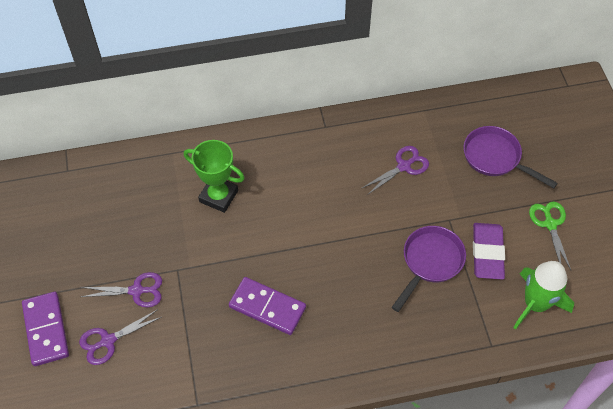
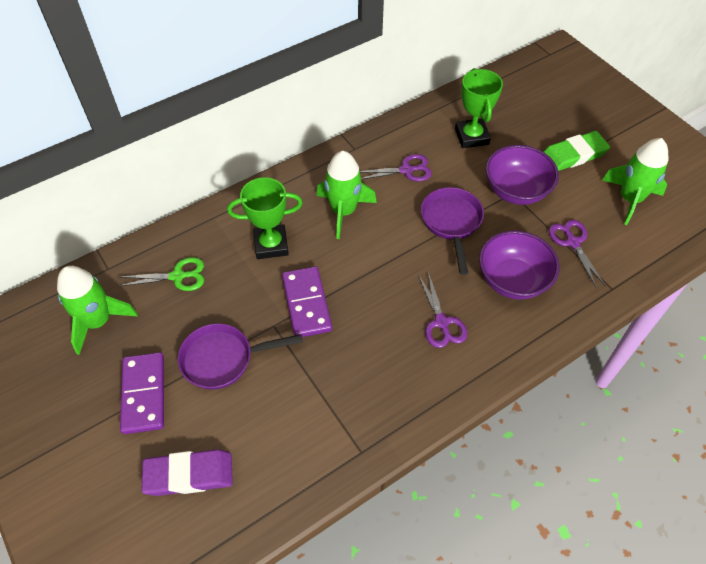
green eraser: none = 0 -> [543,131,610,171] = 1
green rocket: [513,261,574,330] = 1 -> [57,266,138,355] [316,151,377,239] [602,138,669,225] = 3
green trophy: [184,140,245,213] = 1 -> [227,177,303,259] [455,68,503,148] = 2
purple bowl: none = 0 -> [479,231,560,299] [486,145,559,205] = 2

